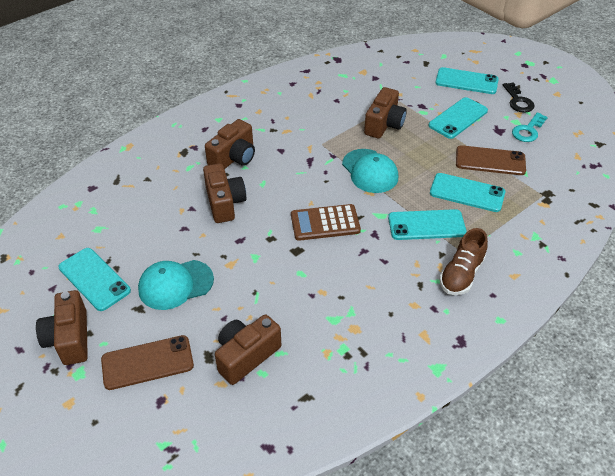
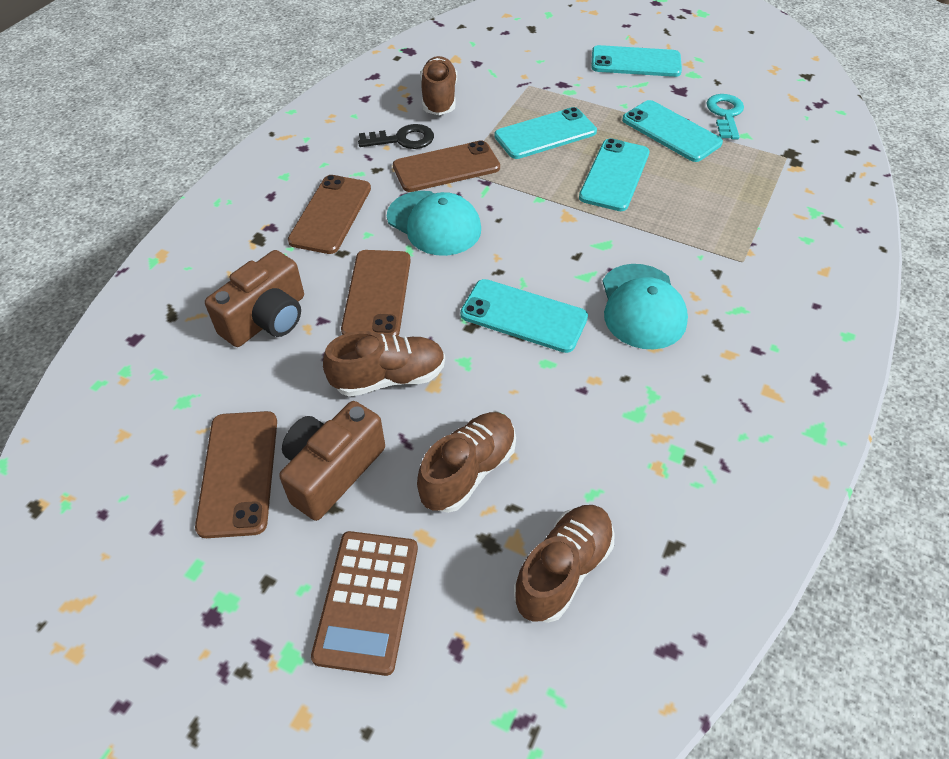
brown camera: [36,290,88,365] [203,163,246,223] [205,119,255,169] [215,314,281,385] [364,87,407,138] = 5 -> [205,250,304,347] [279,401,385,521] = 2
brown phone: [101,335,194,390] [456,145,526,175] = 2 -> [195,411,277,538] [288,175,371,254] [341,250,411,336] [393,140,500,192] = 4
brown shoe: [439,228,488,295] = 1 -> [323,331,445,397] [417,412,516,513] [420,56,457,115] [514,505,615,623] = 4

